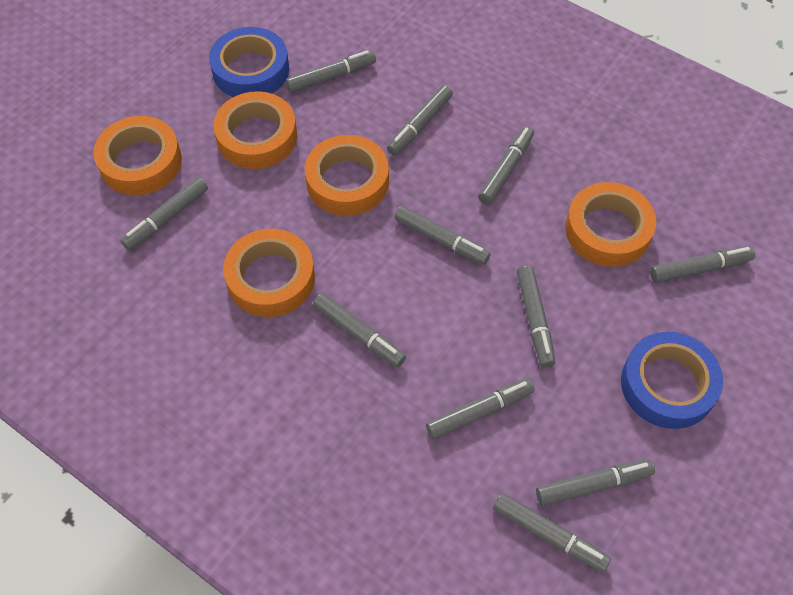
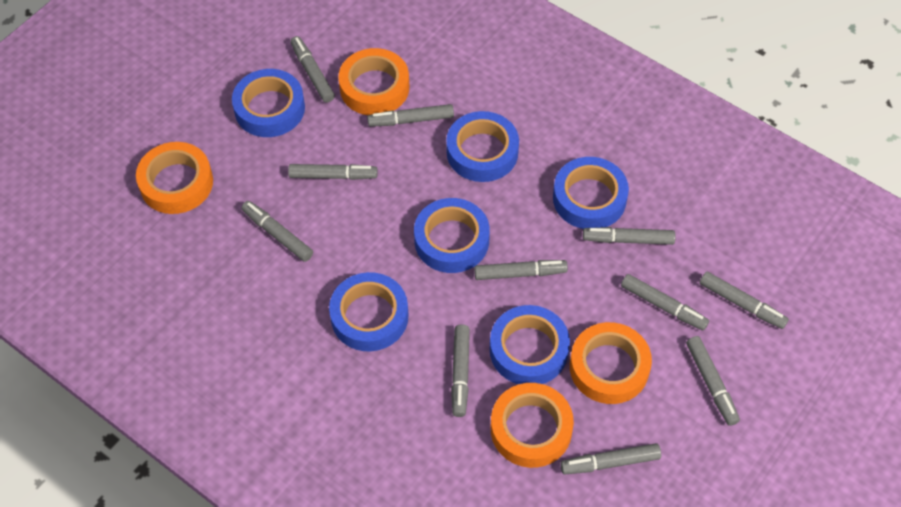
blue tape: [209,27,289,97] [621,332,723,429] = 2 -> [232,69,305,137] [329,272,409,351] [414,198,490,273] [446,111,519,182] [490,305,570,384] [553,157,629,229] = 6
orange tape: [93,116,182,195] [213,91,297,169] [223,229,315,317] [305,135,389,216] [565,182,657,267] = 5 -> [136,142,213,214] [338,48,409,115] [491,383,574,468] [570,322,652,404] = 4

